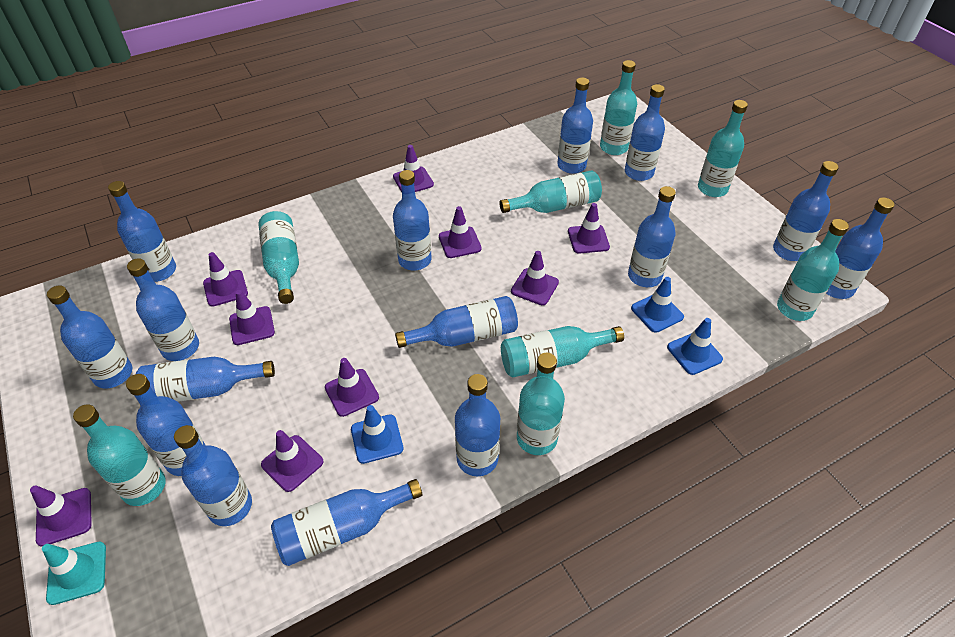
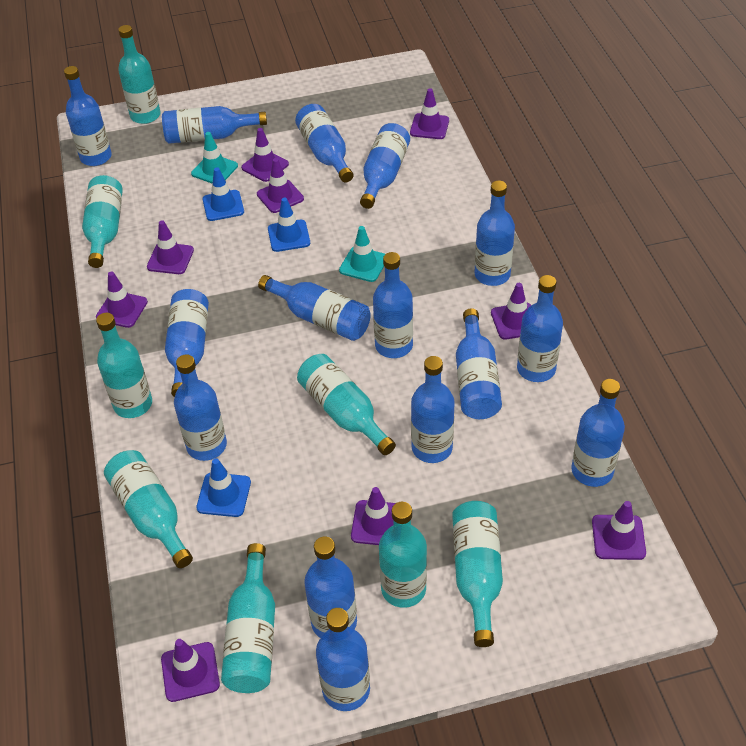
turquoise traffic cone: [42,542,106,605] = 1 -> [191,132,238,183] [339,226,385,282] = 2

